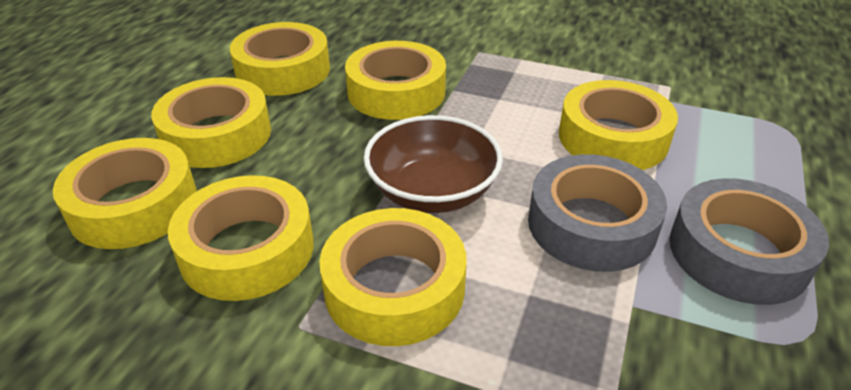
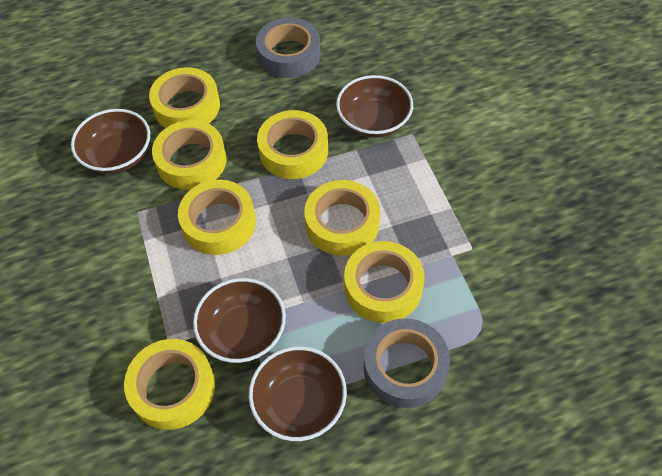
brown bowl: [364,115,503,213] = 1 -> [71,109,150,174] [193,278,286,363] [249,346,347,441] [336,75,413,138] = 4

